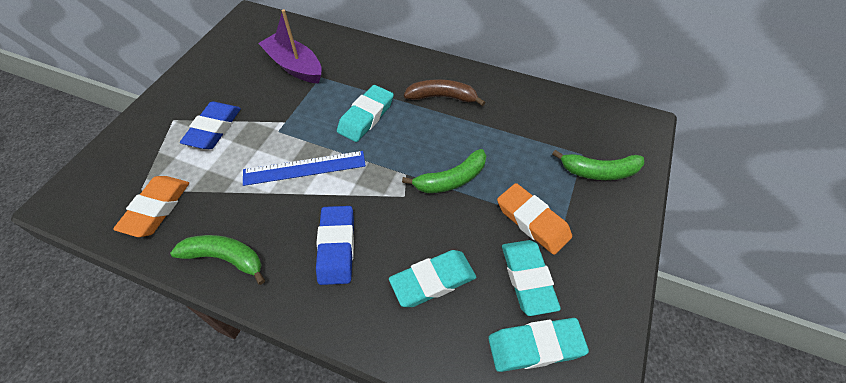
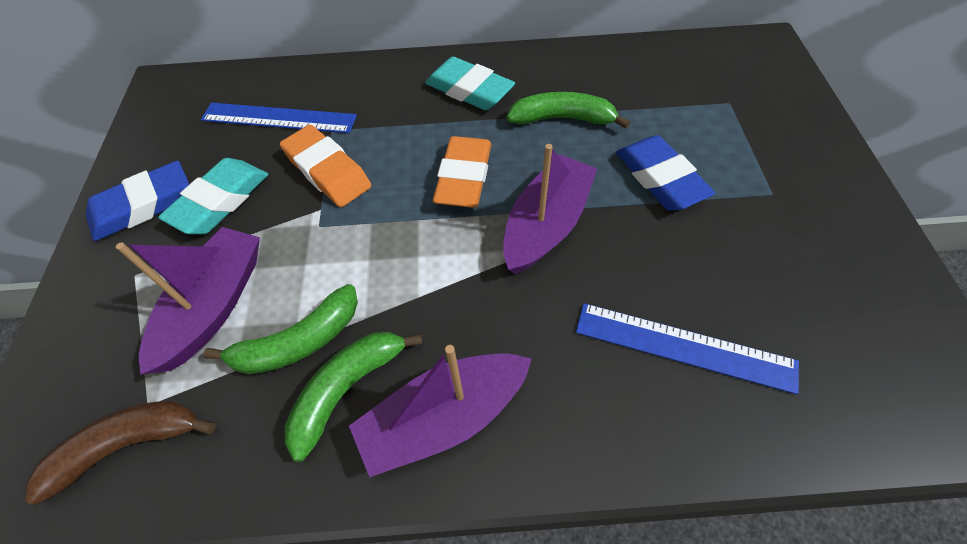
blue ruler: [243,151,366,186] = 1 -> [201,103,357,133] [576,303,799,394] = 2
purple boat: [258,9,322,84] = 1 -> [116,227,260,375] [349,345,532,478] [503,144,597,274] = 3
turquoise eraser: [337,85,394,142] [389,250,476,307] [488,318,589,372] [502,240,561,316] = 4 -> [158,158,268,234] [425,57,515,110] = 2

